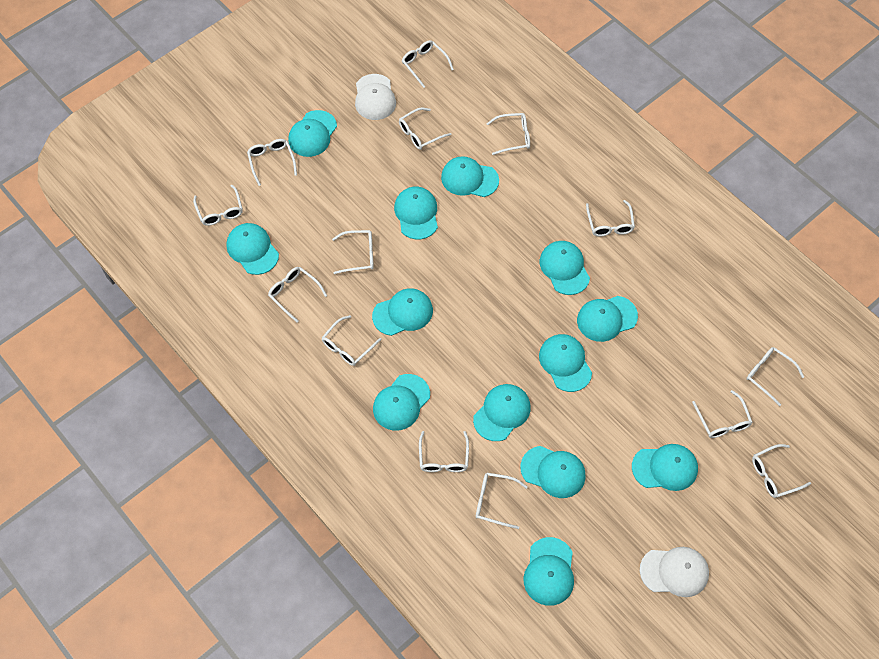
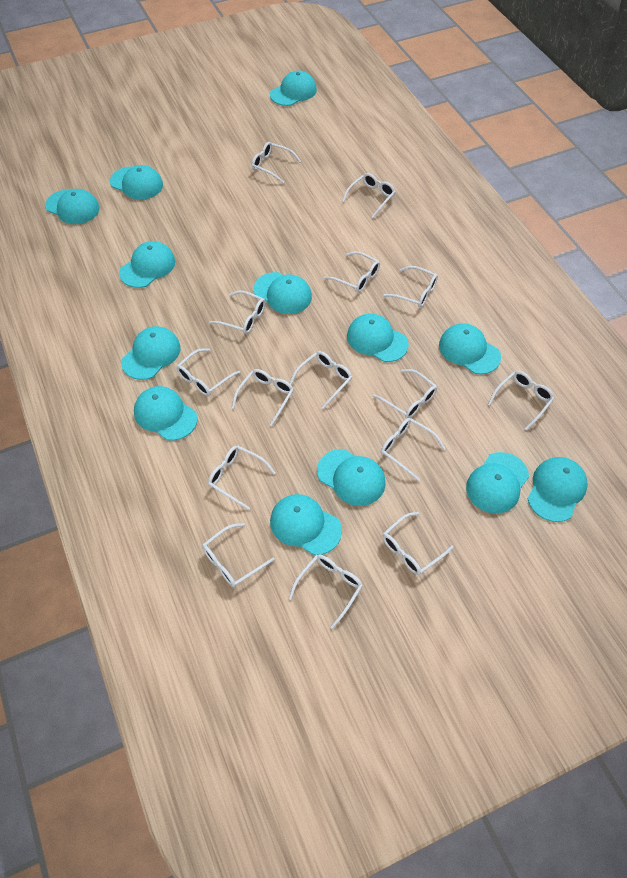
white cap: [355,74,396,120] [640,547,709,597] = 2 -> none = 0
white glasses: [193,185,243,226] [247,139,297,186] [268,267,327,323] [321,315,382,366] [332,230,374,274] [399,107,451,150] [402,40,454,88] [419,431,469,472] [476,473,528,529] [486,113,530,155] [586,200,635,236] [692,390,753,438] [747,347,804,406] [752,444,811,498] = 14 -> [176,348,240,396] [202,523,275,587] [208,446,276,510] [209,291,265,334] [232,369,294,427] [252,142,301,183] [288,554,363,629] [290,351,352,409] [324,251,380,292] [342,173,396,218] [373,369,437,419] [381,418,446,481] [383,266,438,308] [383,512,454,575] [488,371,555,431] = 15

